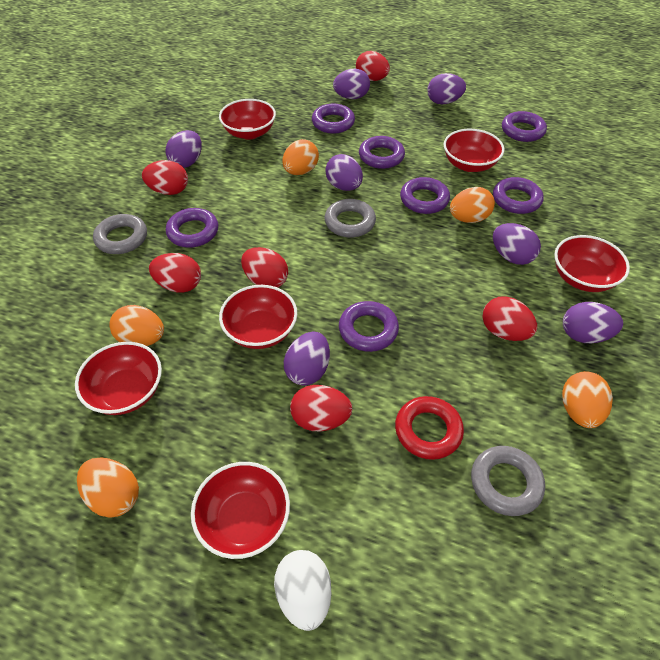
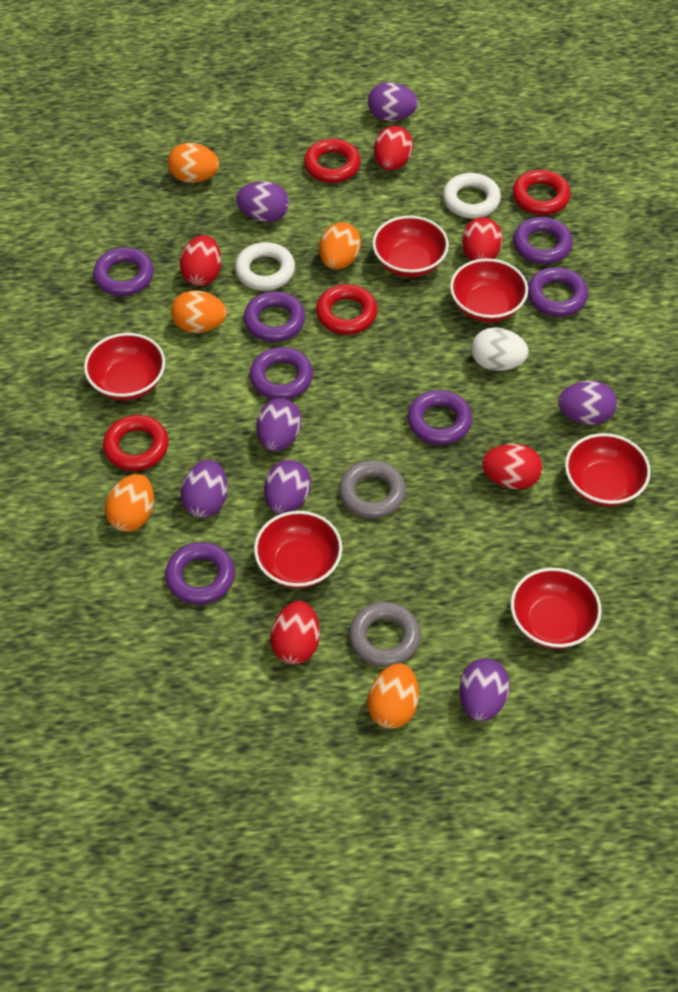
grey ring: [93,214,147,254] [325,199,376,238] [471,446,545,516] = 3 -> [339,460,406,519] [349,602,421,667] = 2
red egg: [142,160,188,195] [149,253,201,293] [241,247,288,288] [290,385,352,432] [356,51,390,81] [482,296,537,341] = 6 -> [180,235,222,286] [271,601,320,664] [374,126,413,171] [462,217,503,261] [482,444,543,489] = 5
red ring: [395,396,464,460] = 1 -> [103,415,169,471] [304,139,361,183] [316,284,378,335] [513,170,571,215] = 4
white ring: none = 0 -> [235,242,295,291] [443,173,501,218] = 2

